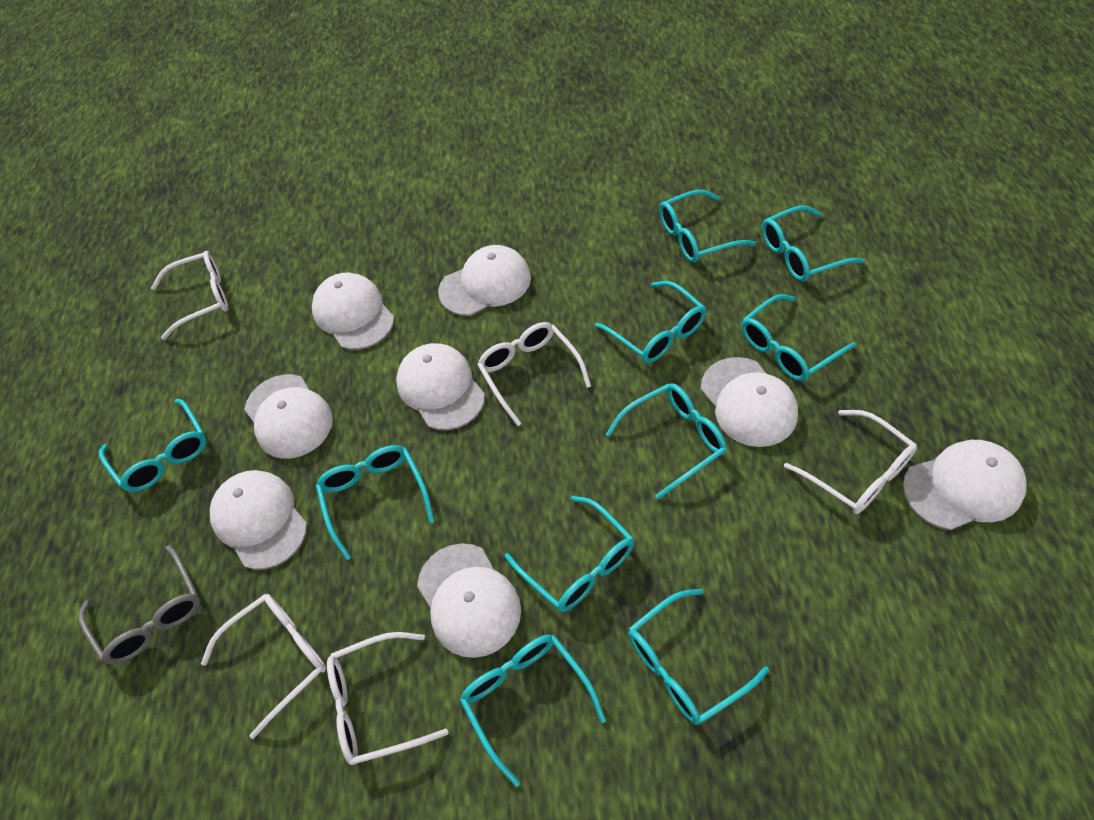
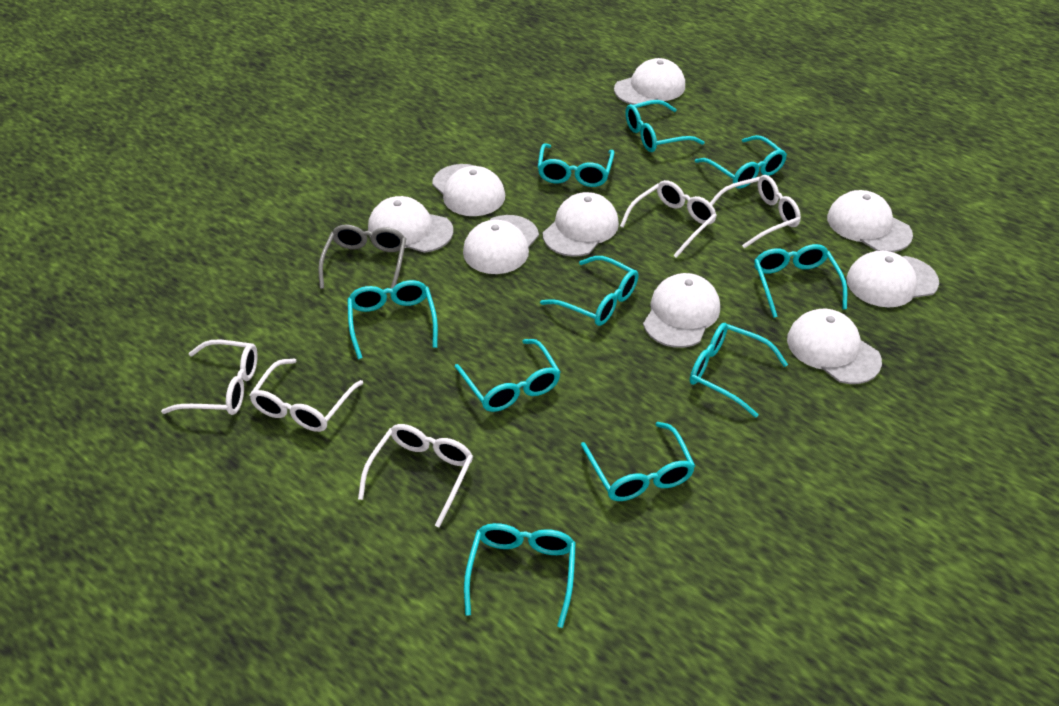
white cap: [210,470,307,570] [244,374,333,459] [312,273,394,350] [396,343,485,430] [417,543,521,658] [438,245,531,316] [701,357,798,447] [903,440,1027,530] = 8 -> [368,196,453,253] [432,164,505,216] [463,215,539,274] [543,192,619,257] [614,58,685,105] [643,273,720,348] [787,309,882,384] [827,190,913,252] [846,250,939,308] = 9

